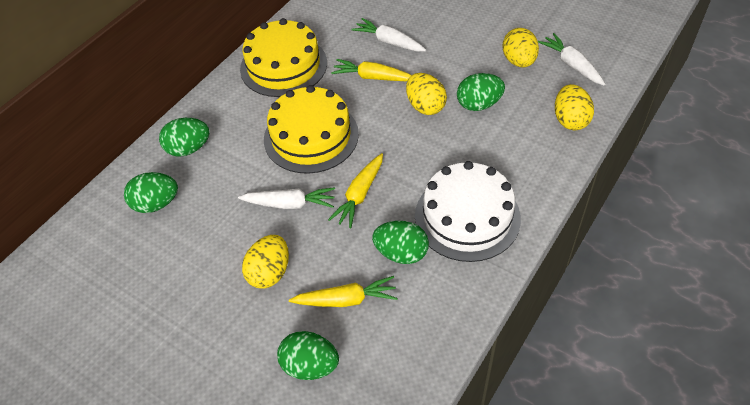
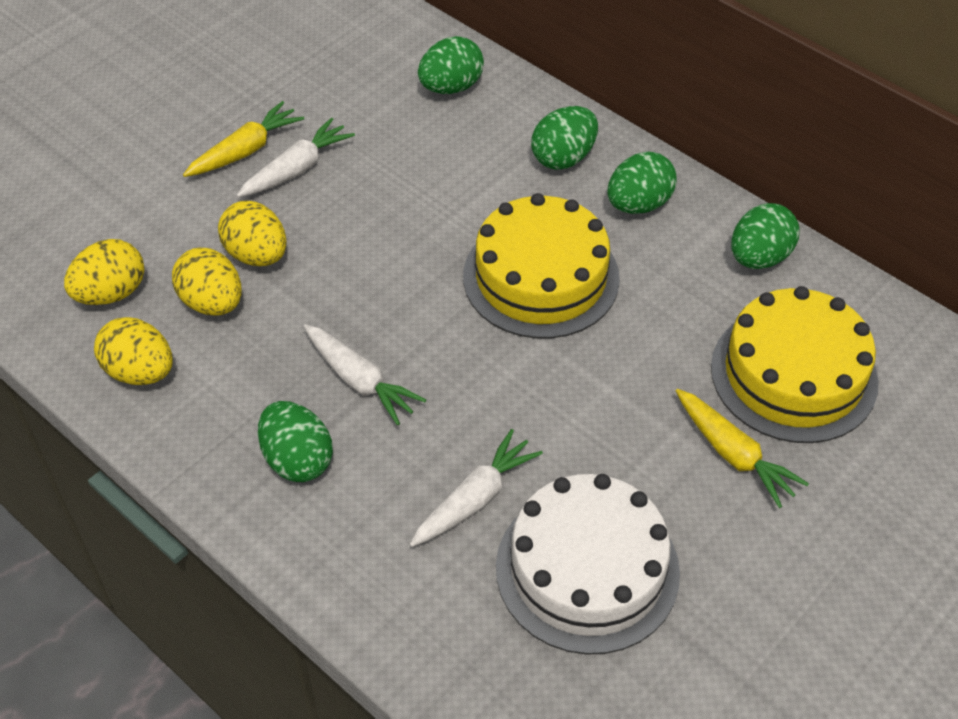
yellow carrot: [289,276,398,307] [328,153,383,228] [331,59,412,81] = 3 -> [183,101,304,177] [676,389,809,508] = 2

